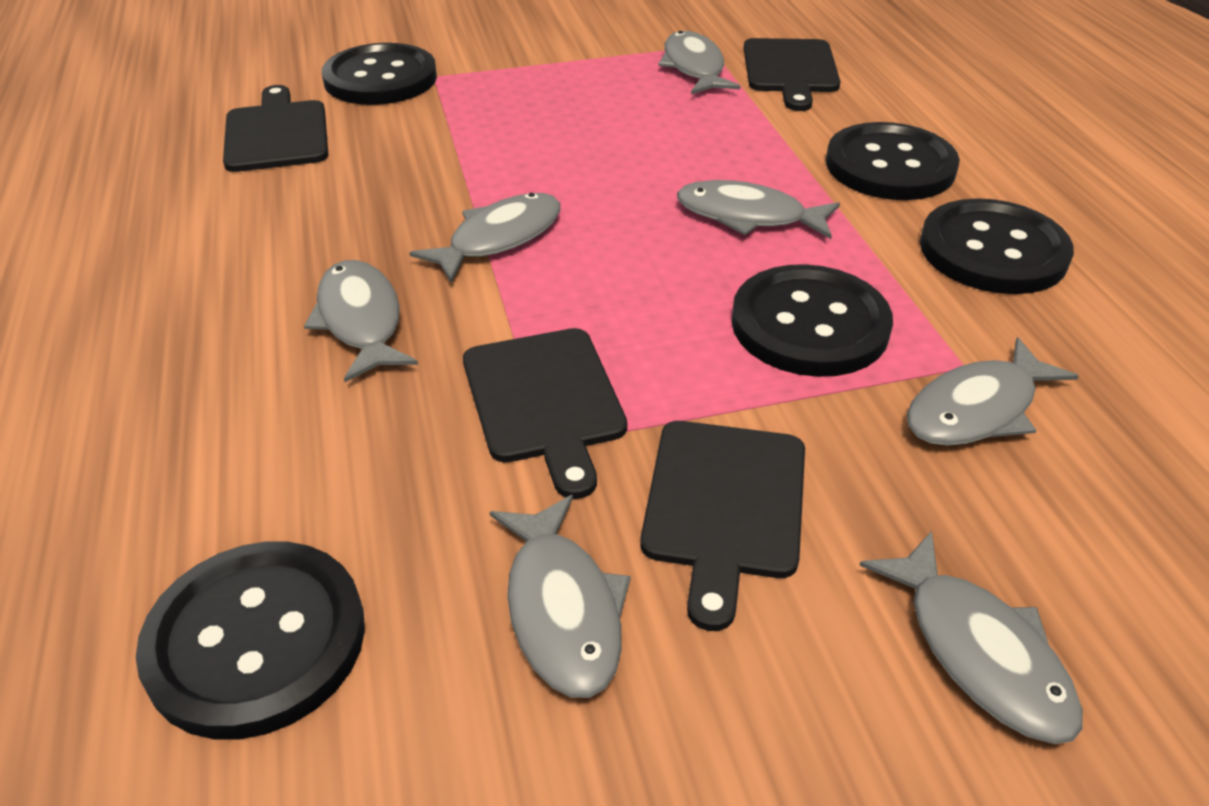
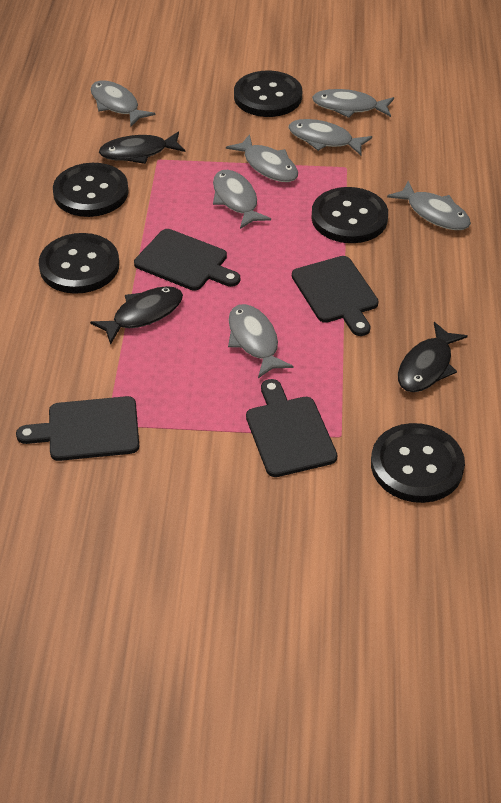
black fish: none = 0 -> [90,286,183,345] [99,131,185,164] [398,322,468,392] = 3

